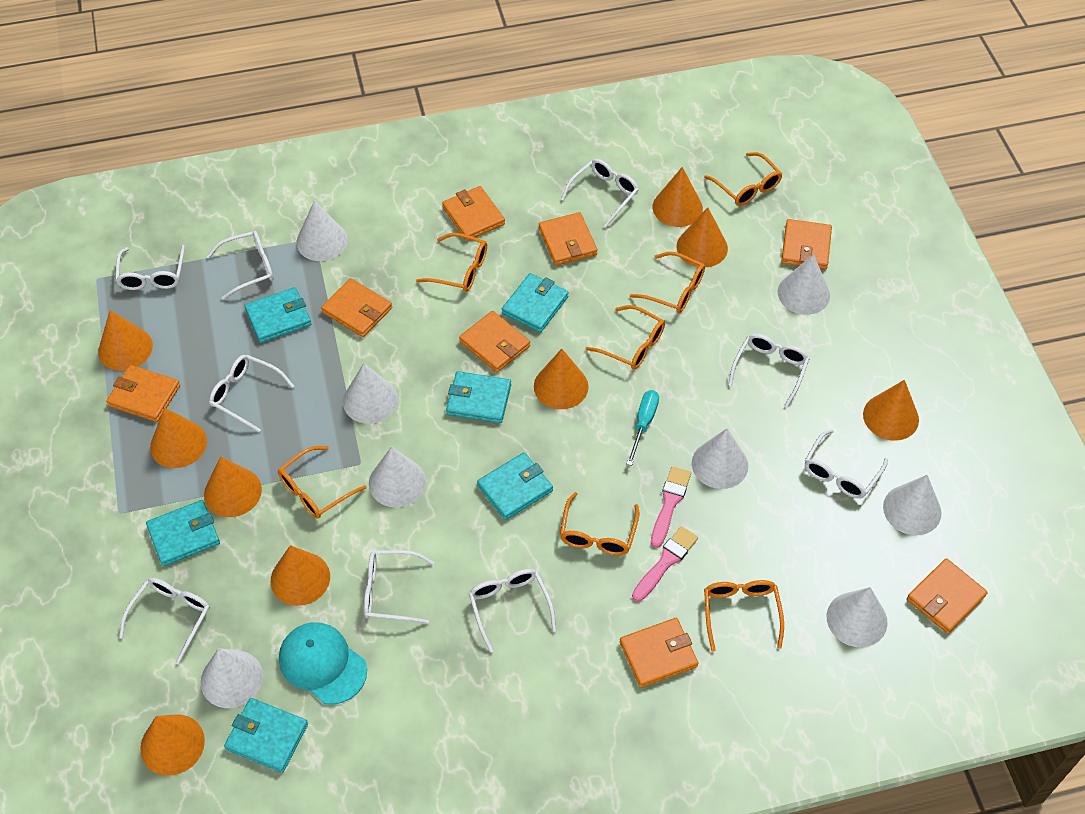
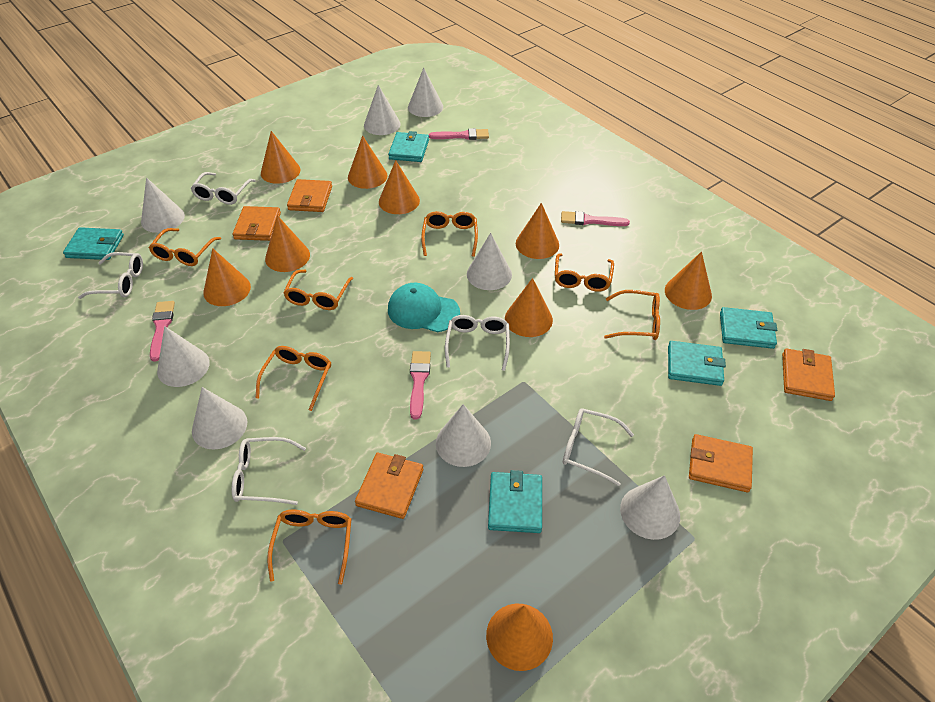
orange wallet: [106,365,180,422] [321,278,392,337] [442,186,505,241] [459,311,530,372] [539,212,598,266] [620,618,699,688] [781,219,832,270] [907,558,988,634] = 8 -> [233,206,281,241] [287,179,332,212] [355,453,423,519] [689,434,753,492] [782,348,835,401] = 5
pink brush: [632,526,698,602] [651,466,691,548] = 2 -> [150,301,175,362] [410,351,431,420] [429,128,489,140] [561,211,630,226] = 4
turquoise screwdriver: [627,390,659,466] = 1 -> none = 0
turquoise wallet: [146,500,220,566] [224,698,308,773] [244,287,311,343] [446,371,511,423] [477,452,553,520] [502,273,569,333] = 6 -> [63,227,124,260] [388,131,429,162] [488,470,542,533] [668,341,726,386] [720,307,777,349] = 5
white glasses: [115,245,185,290] [119,578,210,664] [206,231,274,300] [209,355,294,432] [364,550,434,624] [469,569,556,652] [561,159,639,227] [728,334,809,408] [805,429,888,499] = 9 -> [78,252,143,299] [191,172,256,205] [232,437,306,505] [445,315,510,371] [563,408,634,486] = 5

